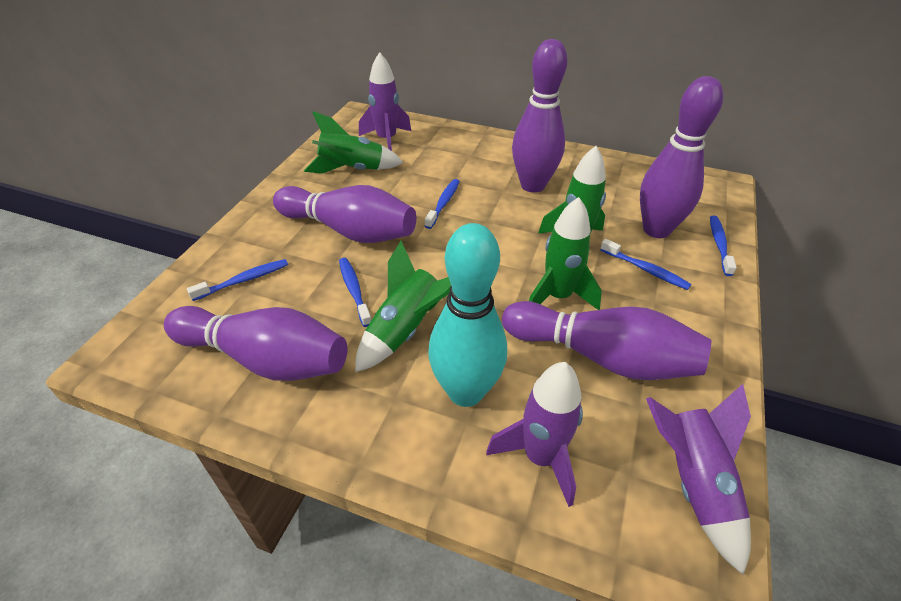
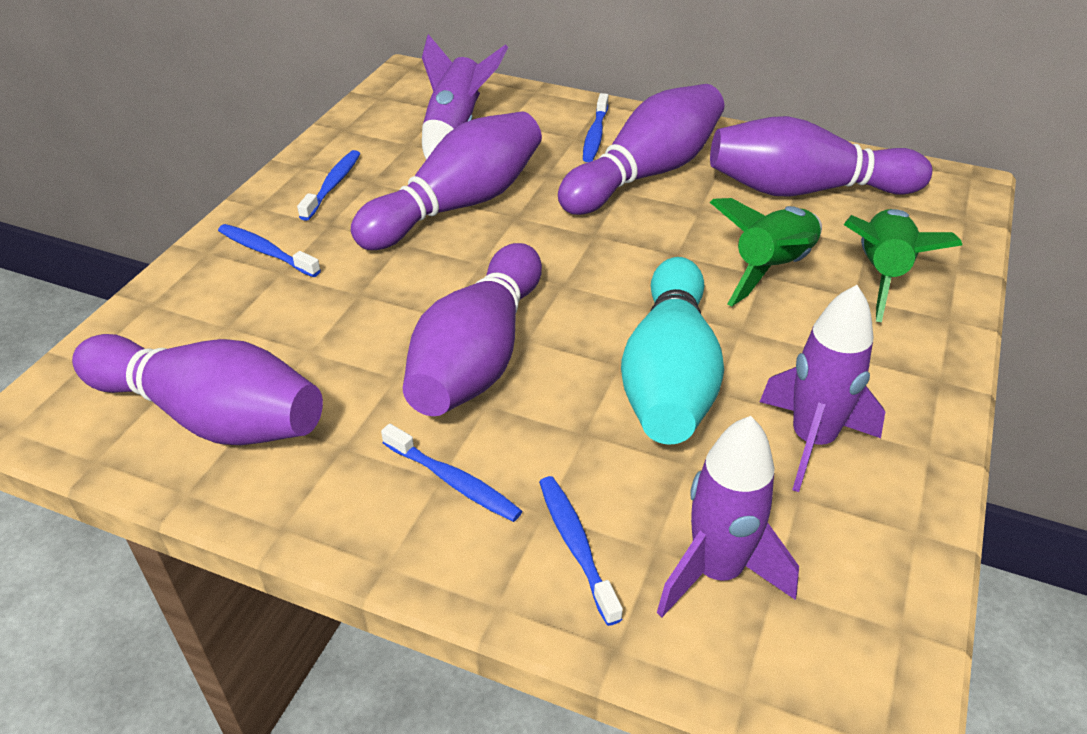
green rocket: [304,111,403,174] [355,241,451,372] [529,197,602,310] [538,146,606,265] = 4 -> [710,198,822,306] [844,209,962,322] = 2

